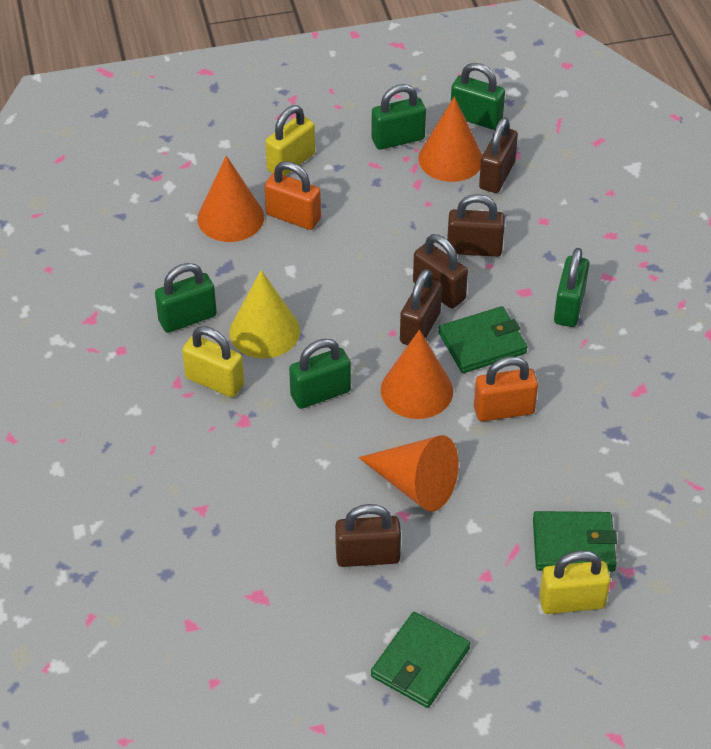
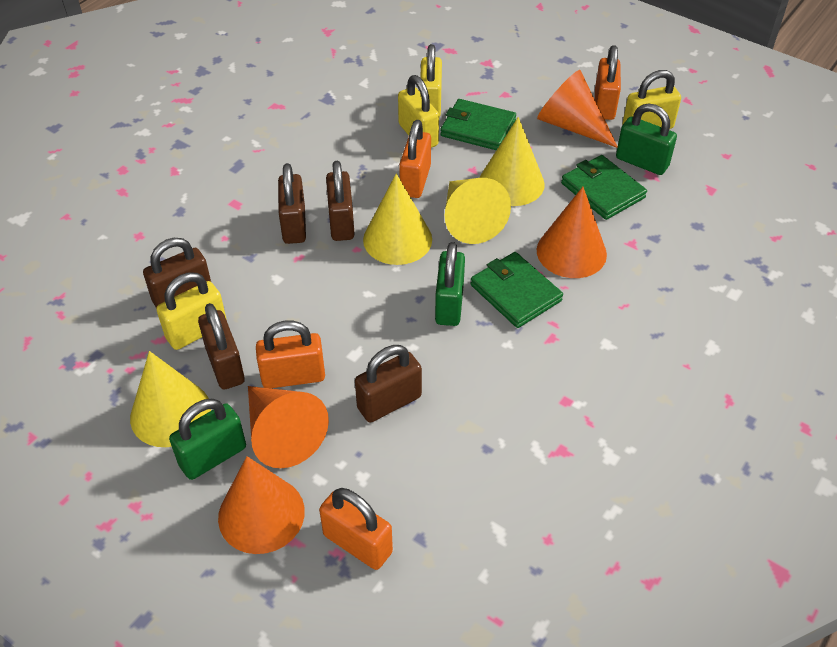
green padlock: [155,263,217,333] [289,339,351,409] [371,84,426,150] [451,63,505,130] [554,248,589,327] = 5 -> [169,399,246,480] [435,242,465,326] [616,103,677,175] = 3
orange padlock: [265,161,321,230] [474,356,538,422] = 2 -> [256,321,325,388] [319,488,393,570] [399,120,431,198] [595,45,621,120] = 4
yellow cone: [229,270,300,358] = 1 -> [130,351,211,447] [363,173,432,265] [445,178,511,244] [480,117,545,206] = 4
yellow padlock: [182,326,244,397] [265,105,315,175] [539,550,611,614] = 3 -> [156,273,227,350] [398,75,439,148] [420,44,442,117] [622,70,681,129] = 4

